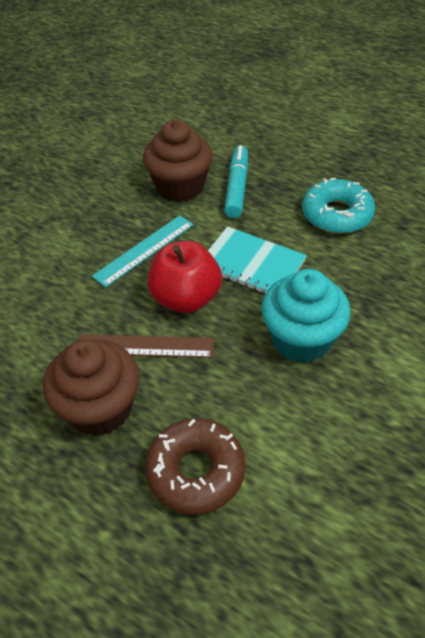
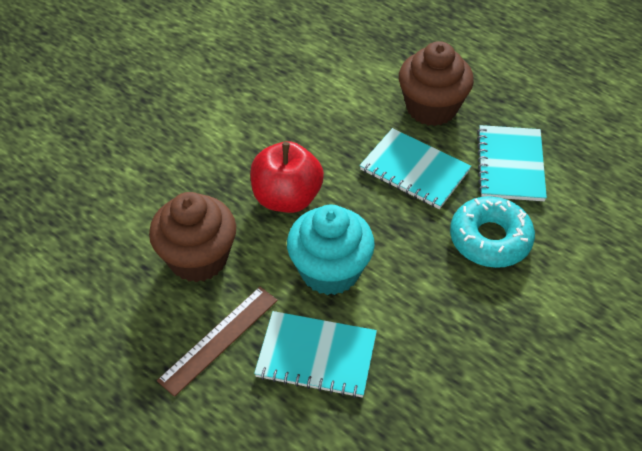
brown donut: [145,418,245,515] = 1 -> none = 0
turquoise marker: [224,145,248,218] = 1 -> none = 0
turquoise notebook: [208,226,307,294] = 1 -> [254,311,377,398] [360,128,471,209] [477,125,547,201] = 3
turquoise ruler: [92,215,194,287] = 1 -> none = 0

